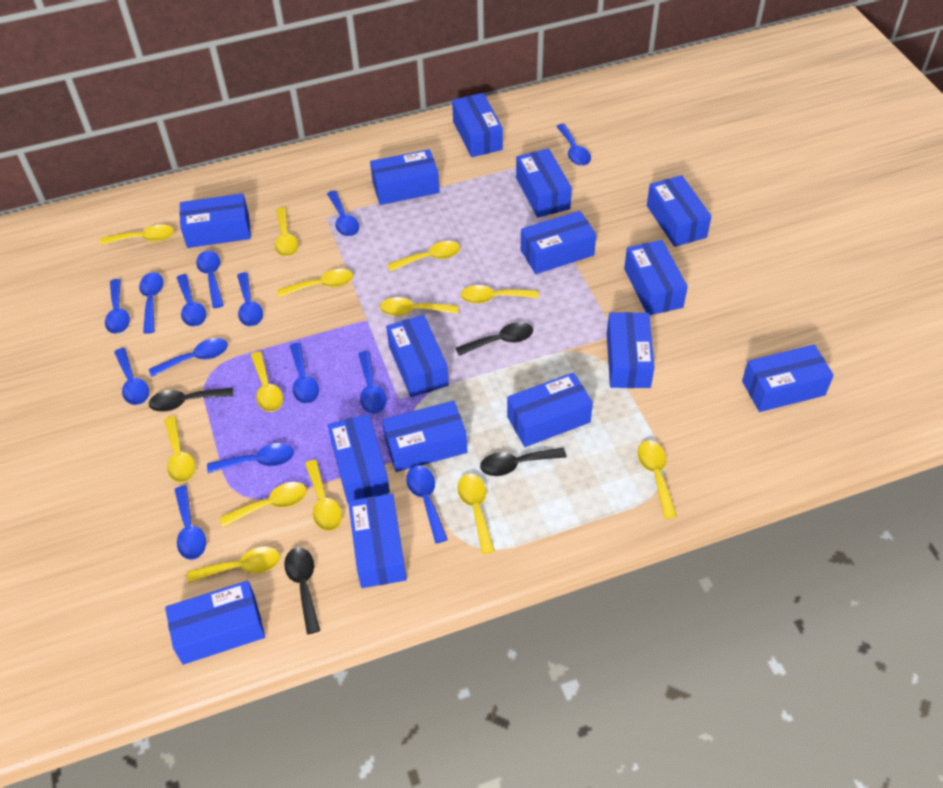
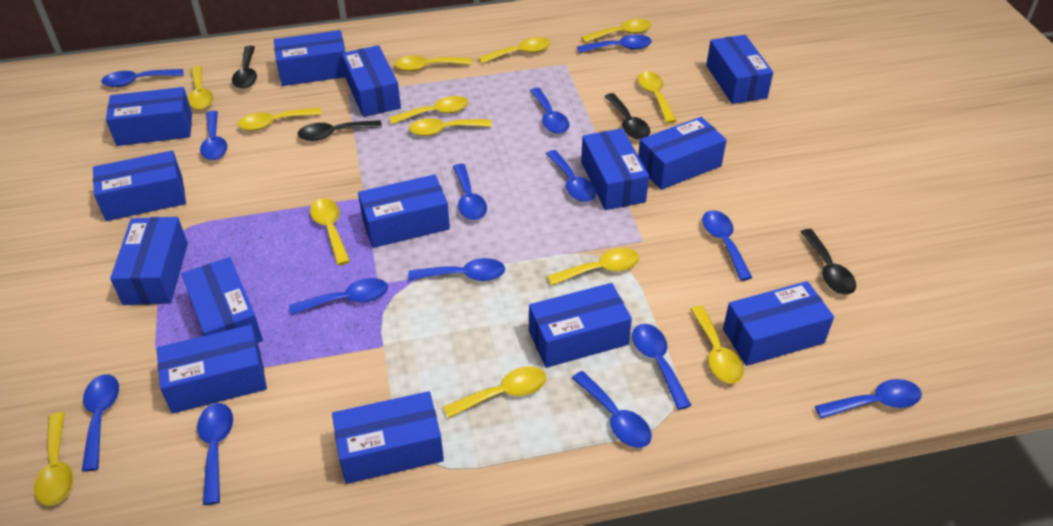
blue box: [165,581,265,665] [180,193,251,248] [328,414,390,503] [348,494,407,588] [370,149,440,205] [382,401,467,472] [386,315,449,397] [452,93,503,157] [507,373,593,447] [516,149,572,217] [521,211,596,274] [607,312,655,388] [624,240,688,315] [647,175,711,247] [742,345,834,412] = 15 -> [93,151,186,221] [106,87,192,146] [110,217,188,305] [157,325,267,414] [182,257,263,343] [274,30,345,86] [332,391,444,484] [342,45,401,117] [358,174,450,248] [529,283,632,368] [581,129,649,210] [638,117,727,190] [706,35,773,104] [723,281,834,366] = 14

